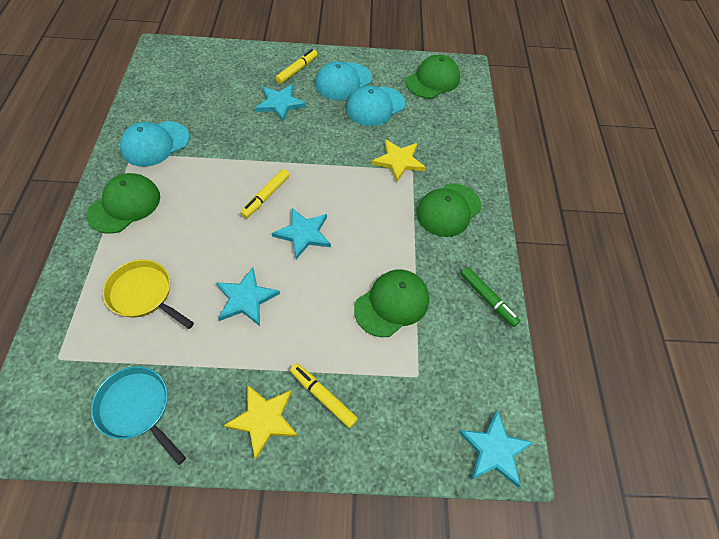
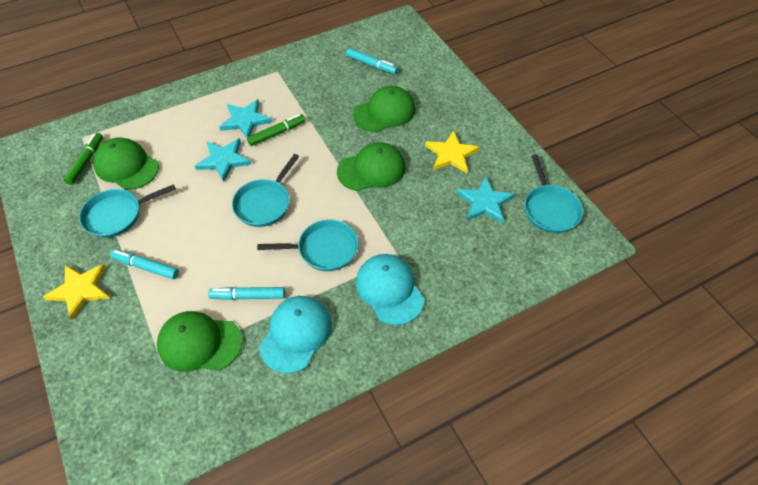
green marker: [461,267,520,327] = 1 -> [63,133,103,185] [247,114,306,146] = 2
turquoise cap: [120,121,189,167] [315,61,372,100] [346,86,405,126] = 3 -> [259,296,332,373] [356,254,424,325] = 2
turquoise marker: none = 0 -> [110,249,179,279] [208,287,285,300] [346,48,398,74] = 3
turquoise pan: [91,366,186,465] = 1 -> [79,184,176,238] [232,154,299,227] [257,220,359,271] [525,155,583,233] = 4
turquoise star: [216,267,280,326] [255,84,306,122] [272,208,331,259] [459,410,534,487] = 4 -> [195,138,251,182] [219,99,272,138] [457,176,514,223] = 3
yellow marker: [240,169,289,218] [276,49,317,84] [290,364,358,428] = 3 -> none = 0
yellow pan: [103,260,194,329] = 1 -> none = 0

